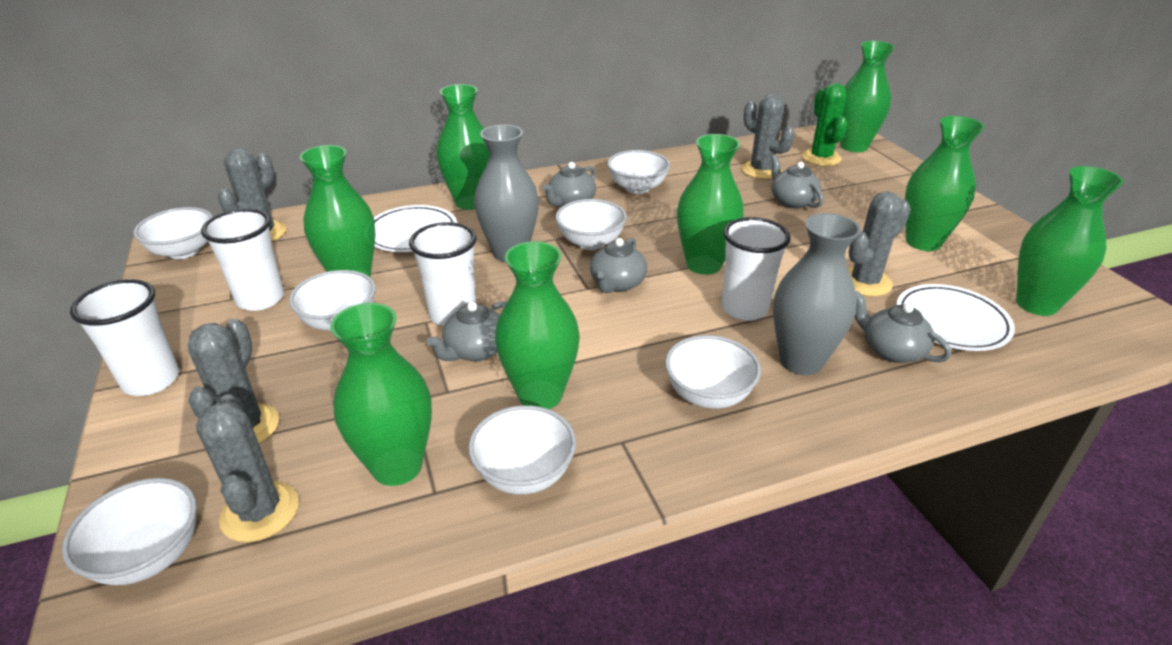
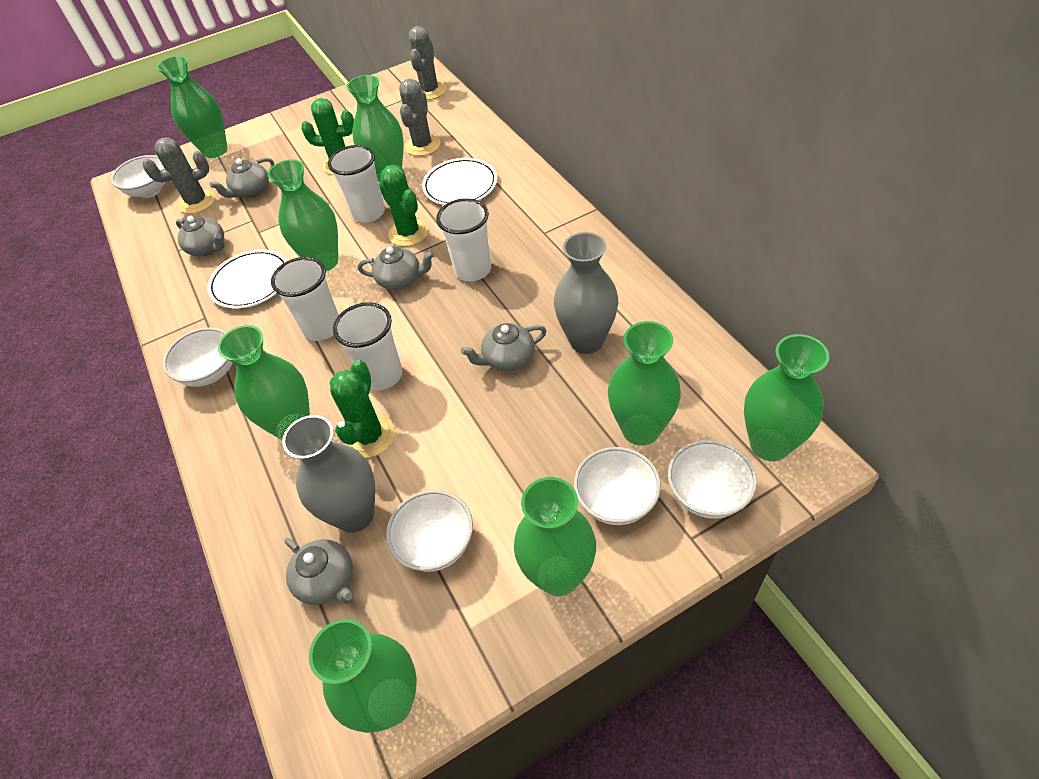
green cactus: [801,83,848,166] = 1 -> [301,98,354,175] [330,360,395,458] [379,165,429,247] = 3
grey cactus: [188,319,279,444] [196,394,299,542] [218,148,286,242] [741,94,795,179] [848,191,911,297] = 5 -> [143,137,215,214] [399,79,441,156] [409,26,446,100] = 3
white bowl: [62,478,197,585] [133,207,213,259] [289,270,376,331] [468,405,576,494] [555,199,627,250] [607,150,670,194] [665,335,761,409] = 7 -> [111,155,166,198] [163,327,233,387] [386,490,473,572] [574,447,661,525] [668,440,757,519] = 5

